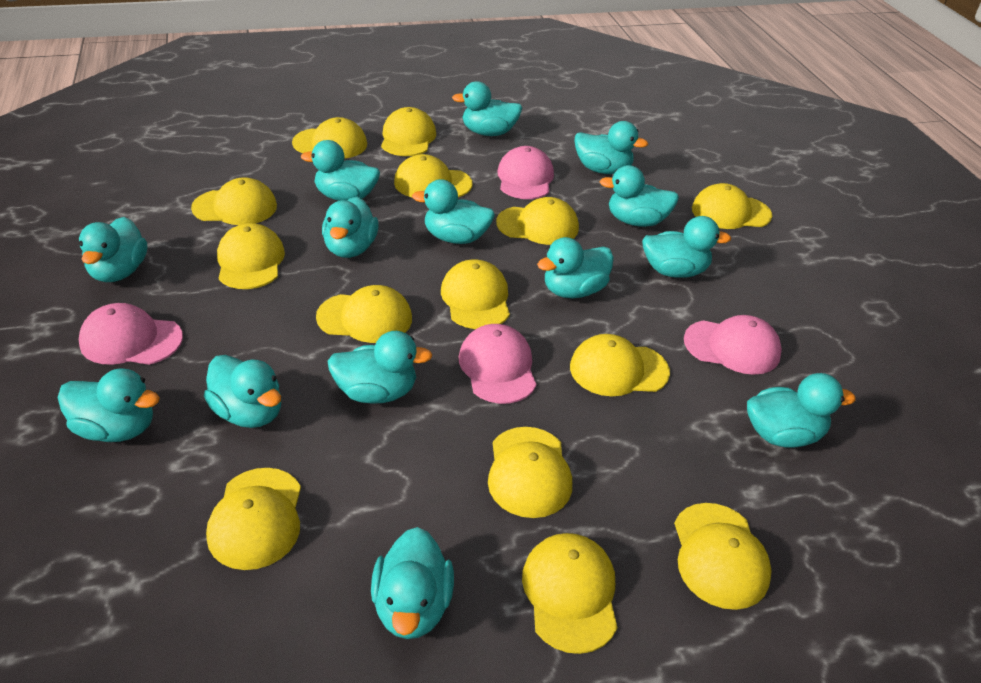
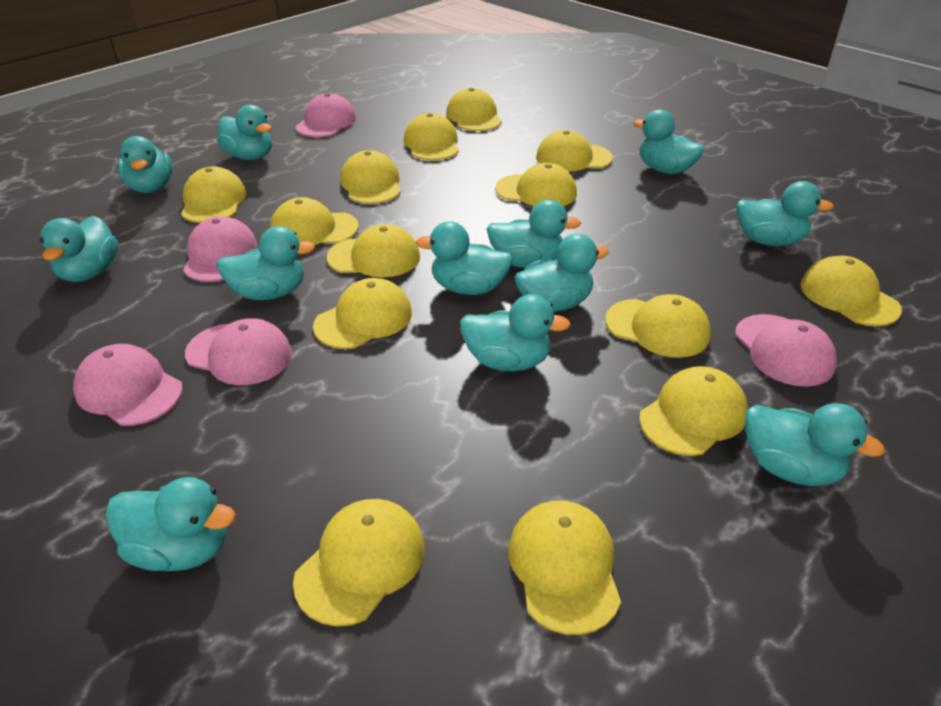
pink cap: [79,303,183,365] [459,324,536,404] [497,146,554,199] [684,315,782,375] = 4 -> [73,344,183,426] [183,216,257,282] [185,318,292,385] [295,93,356,137] [735,314,837,387] = 5
turquoise duck: [58,368,160,442] [79,217,147,282] [204,355,281,428] [301,140,380,201] [322,197,379,258] [327,331,433,404] [371,527,454,639] [412,179,495,244] [452,81,522,136] [537,237,614,298] [574,121,648,174] [599,165,679,227] [642,216,731,278] [747,373,856,448] = 14 -> [40,216,118,282] [105,477,236,571] [118,136,173,193] [216,226,316,300] [217,105,272,160] [416,221,513,295] [460,294,571,371] [487,200,581,268] [514,234,609,312] [633,109,704,174] [736,181,834,246] [745,403,885,486] = 12

